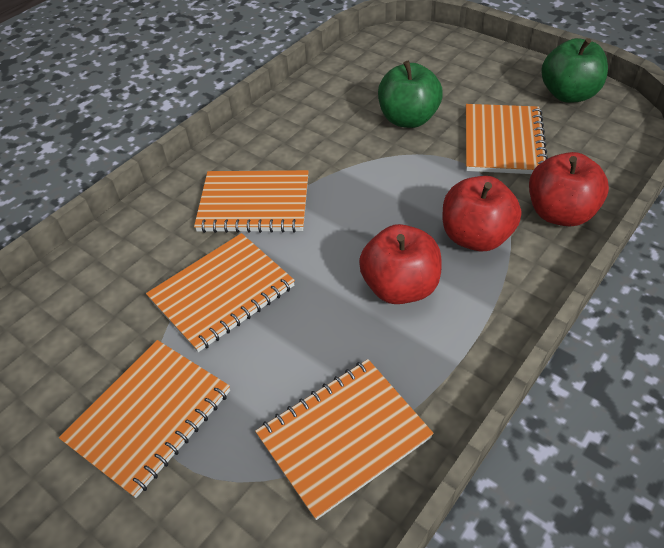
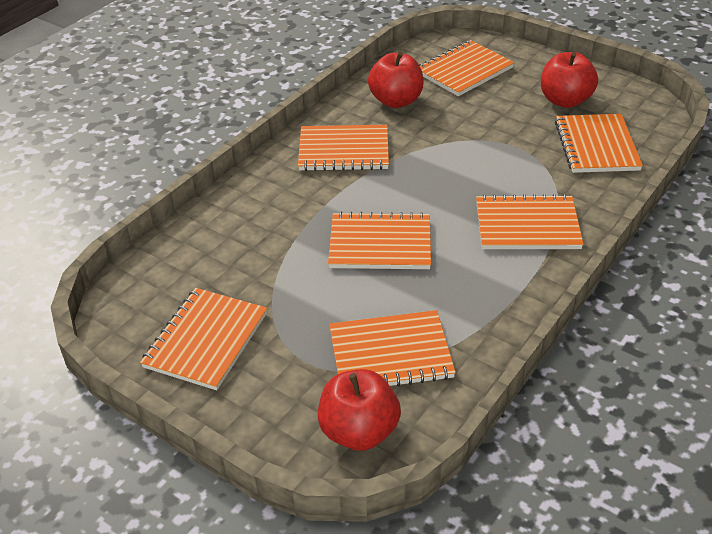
green apple: [378,61,443,128] [541,38,608,103] = 2 -> none = 0
orange notebook: [59,340,230,498] [146,233,295,352] [194,170,309,233] [255,359,434,520] [466,104,548,174] = 5 -> [140,288,267,390] [298,125,389,171] [328,212,431,269] [329,310,456,386] [419,40,514,96] [476,194,584,249] [555,114,643,173] = 7

